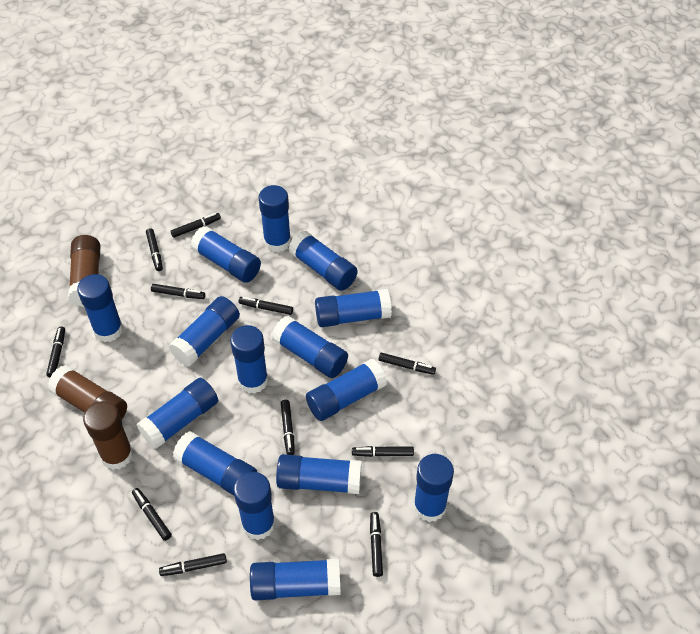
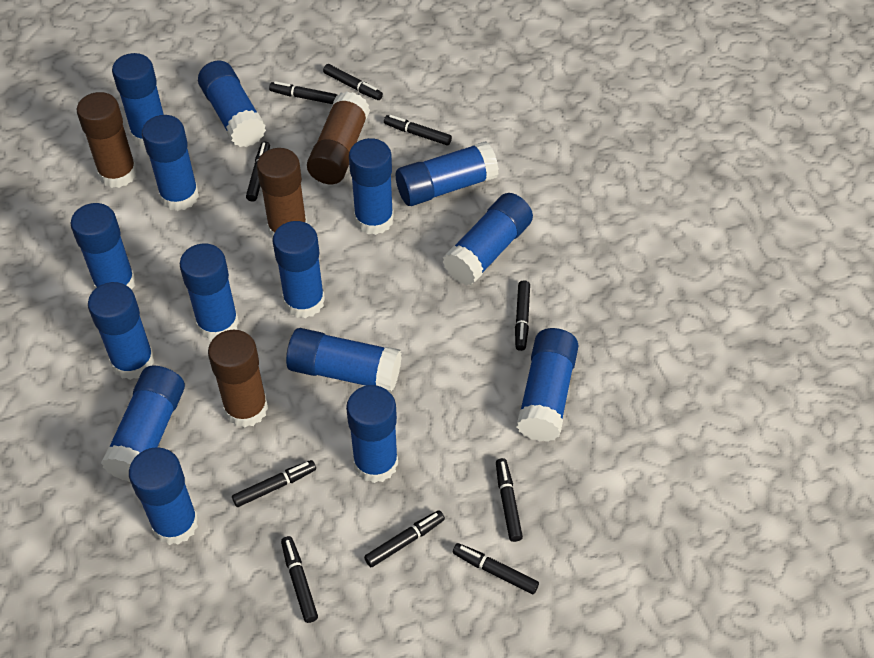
black marker: [46,326,65,377] [132,488,172,541] [146,228,163,271] [151,284,205,299] [159,553,227,576] [171,213,221,238] [239,297,293,315] [281,400,295,455] [352,446,414,457] [370,512,383,577] [379,353,436,375] = 11 -> [232,460,316,507] [246,141,270,202] [269,81,337,104] [281,536,318,623] [323,64,383,100] [364,510,445,567] [384,115,452,145] [453,543,539,594] [496,458,523,542] [515,280,530,351] = 10
brown glue stick: [48,365,127,420] [68,235,100,307] [83,401,133,470] = 3 -> [77,92,137,188] [208,330,268,428] [257,148,307,239] [307,91,370,184] = 4

